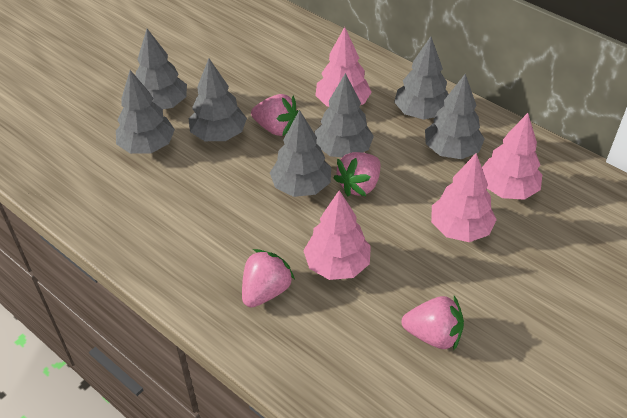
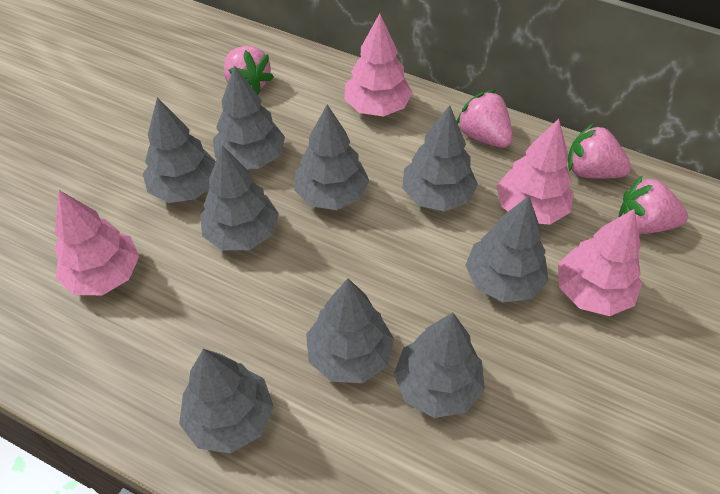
grey tree: [116,70,175,154] [135,29,187,109] [189,58,247,141] [270,110,331,197] [315,73,374,157] [394,36,449,120] [425,74,485,159] = 7 -> [143,97,216,203] [179,349,274,453] [200,145,279,250] [213,65,285,169] [294,104,369,210] [306,278,394,383] [394,312,485,418] [402,105,478,212] [465,196,549,302] = 9

